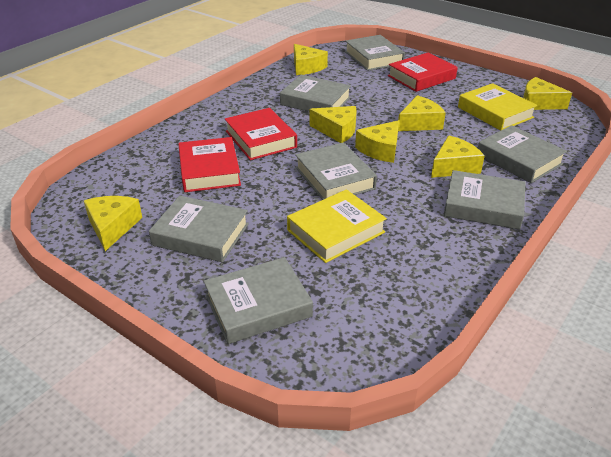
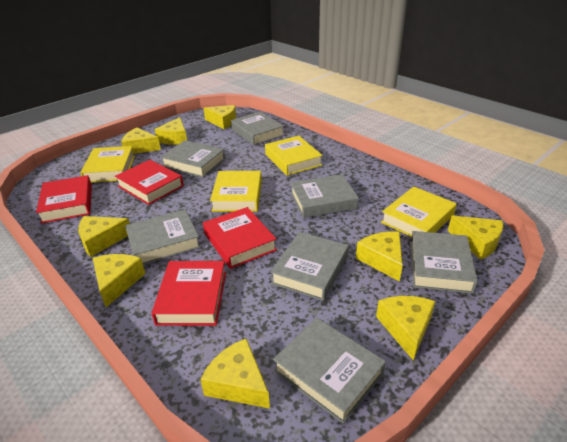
red book: [178,137,241,192] [225,108,297,160] [388,52,458,92] = 3 -> [36,175,92,224] [115,160,184,205] [152,261,226,326] [203,207,277,269] = 4
yellow book: [287,189,387,263] [458,83,537,131] = 2 -> [80,146,135,183] [210,171,262,212] [265,136,323,175] [381,187,457,237] = 4
yellow cheese: [84,196,142,251] [294,44,328,75] [310,106,357,143] [355,120,399,163] [398,95,446,131] [431,135,485,178] [523,77,572,110] = 7 -> [78,216,130,257] [93,254,145,307] [121,128,161,154] [154,117,187,145] [200,338,270,409] [204,105,236,129] [356,231,403,282] [376,296,435,361] [448,216,503,260] = 9

